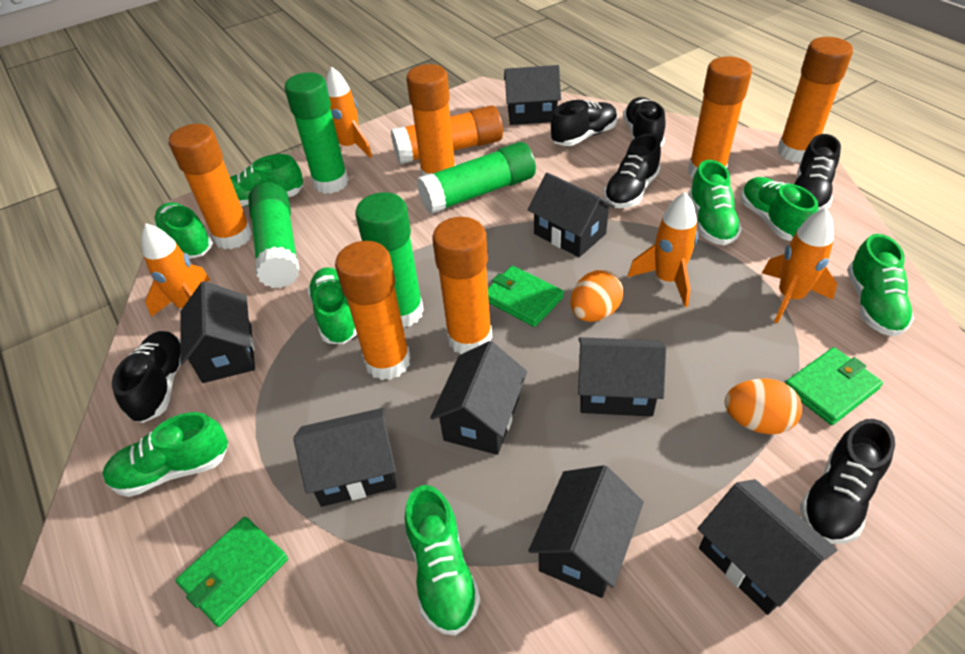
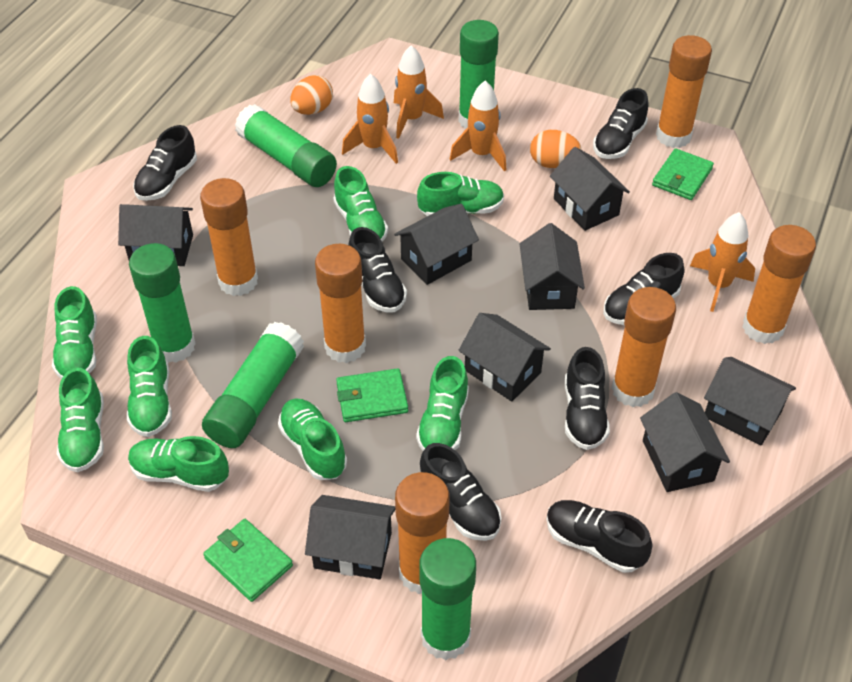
black shoe: [112,331,181,423] [551,100,617,146] [604,134,661,208] [623,97,666,147] [794,134,841,211] [800,419,895,544] = 6 -> [133,125,197,201] [348,227,407,313] [420,443,502,541] [546,500,652,573] [565,347,610,450] [593,88,649,159] [603,253,684,325] = 7
green glue stick: [248,182,299,288] [284,72,349,194] [355,192,424,328] [417,142,536,214] = 4 -> [129,243,196,363] [202,322,304,448] [235,104,337,187] [419,538,476,660] [459,20,499,130] = 5
orange glue stick: [169,124,253,249] [335,241,411,380] [391,105,503,164] [406,64,456,176] [432,217,492,354] [688,56,752,178] [777,37,853,163] = 7 -> [200,178,258,296] [315,244,366,363] [395,472,450,594] [612,287,676,407] [656,35,712,148] [742,225,816,344] = 6

